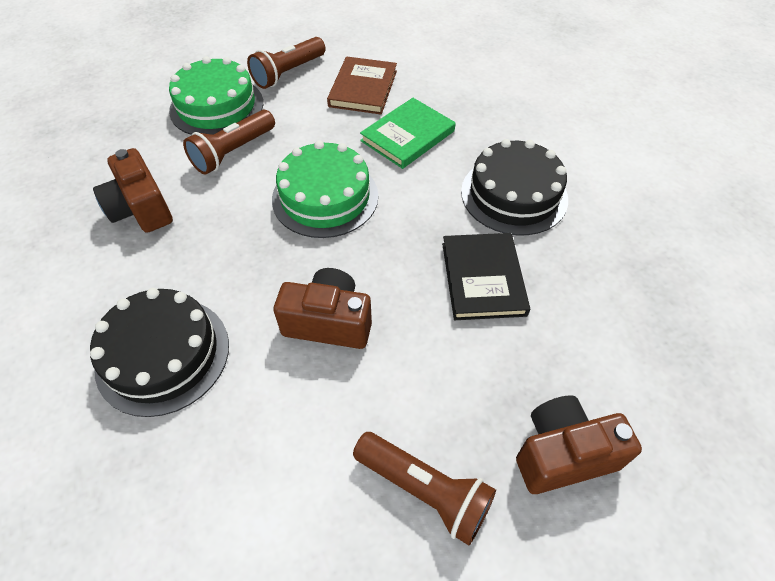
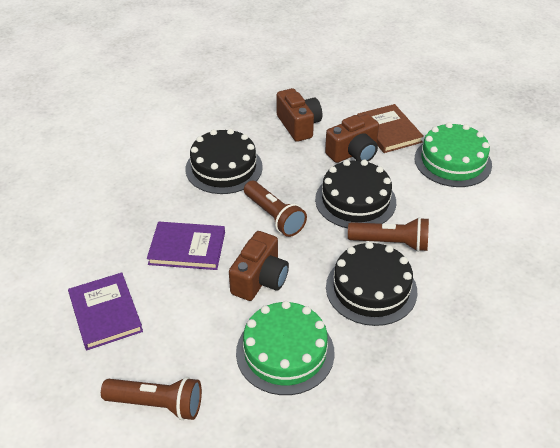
black book: [442,233,530,320] = 1 -> none = 0
black cake: [90,288,229,417] [461,139,568,235] = 2 -> [185,128,263,194] [315,160,396,228] [326,242,417,326] = 3
green book: [360,98,456,169] = 1 -> none = 0
purple book: none = 0 -> [68,272,143,350] [147,222,225,270] = 2

